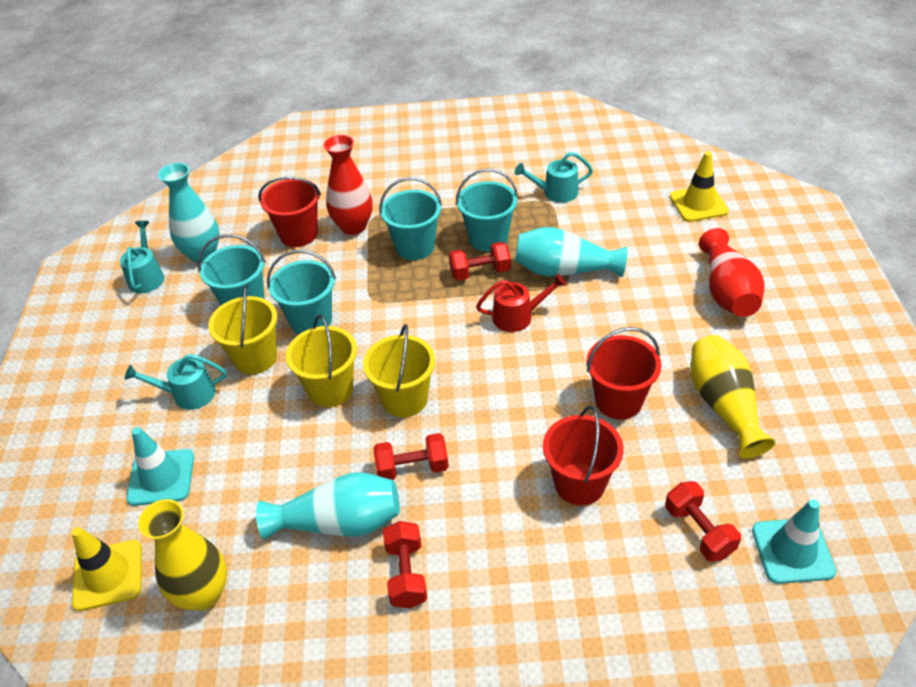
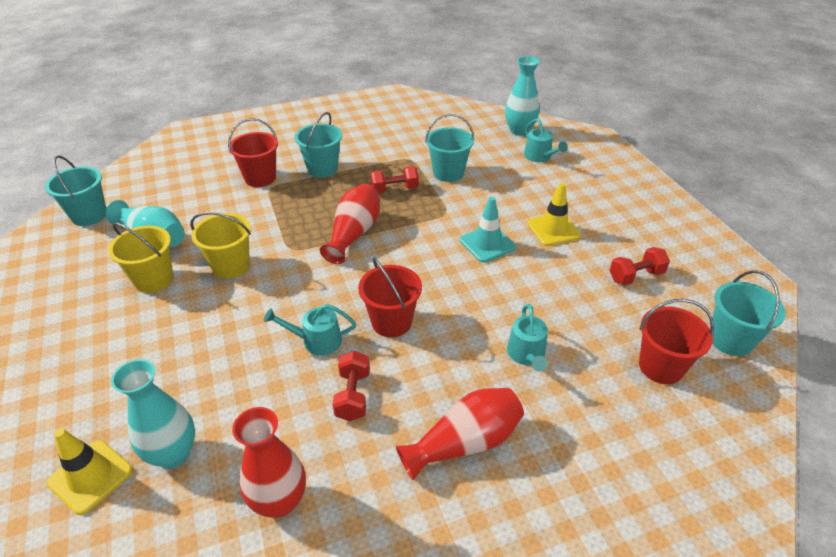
red dumbbell: [373,433,449,480] [383,521,427,608] [449,242,511,281] [665,481,741,562] = 4 -> [333,351,370,421] [370,166,419,193] [610,247,670,285] = 3
red vase: [323,135,373,235] [699,228,765,317] = 2 -> [232,407,306,518] [320,184,380,264] [396,388,524,480] = 3
red watering can: [476,273,566,332] = 1 -> none = 0
turquoise traffic cone: [126,427,194,506] [752,499,836,584] = 2 -> [460,197,516,263] = 1
yellow bucket: [208,285,277,375] [286,315,357,407] [363,324,435,417] = 3 -> [108,222,173,293] [190,212,251,279] = 2
yellow vase: [138,499,227,611] [691,335,775,458] = 2 -> none = 0

